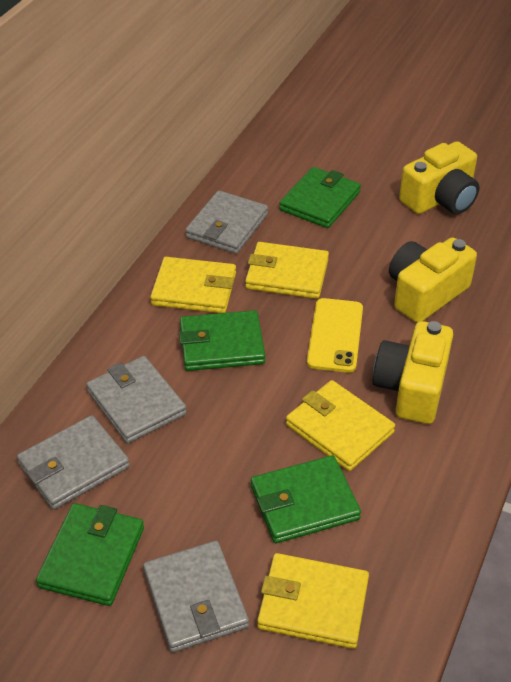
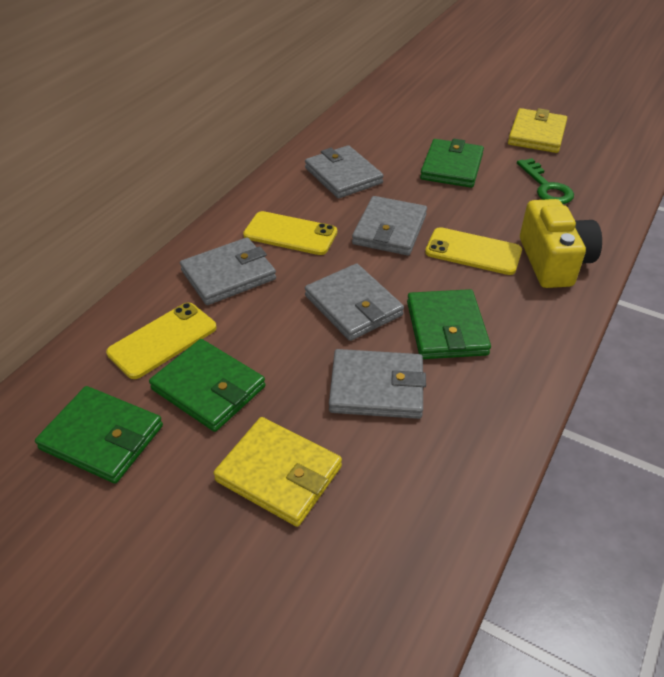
green key: none = 0 -> [517,158,574,204] = 1
grey wallet: [17,415,130,510] [86,356,187,443] [143,541,249,653] [185,190,268,254] = 4 -> [180,237,276,305] [305,145,384,198] [305,264,404,341] [329,349,426,419] [352,196,427,256] = 5
yellow camera: [373,321,453,424] [389,237,477,323] [399,141,480,214] = 3 -> [520,199,602,288] = 1
yellow phone: [307,298,363,373] = 1 -> [106,302,217,379] [243,211,337,255] [425,227,522,275] = 3
yellow wallet: [150,257,236,313] [245,242,329,299] [257,553,369,649] [286,380,395,471] = 4 -> [213,417,342,527] [508,108,567,153] = 2

